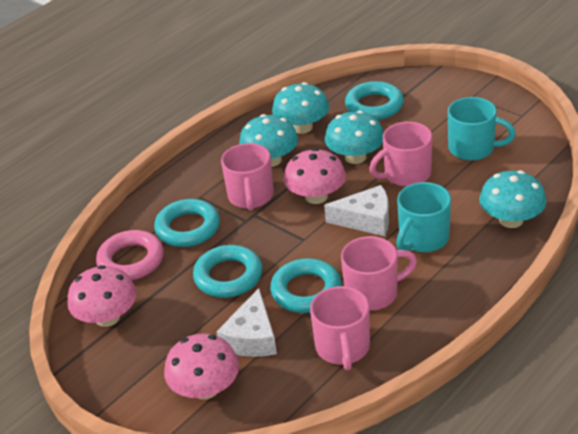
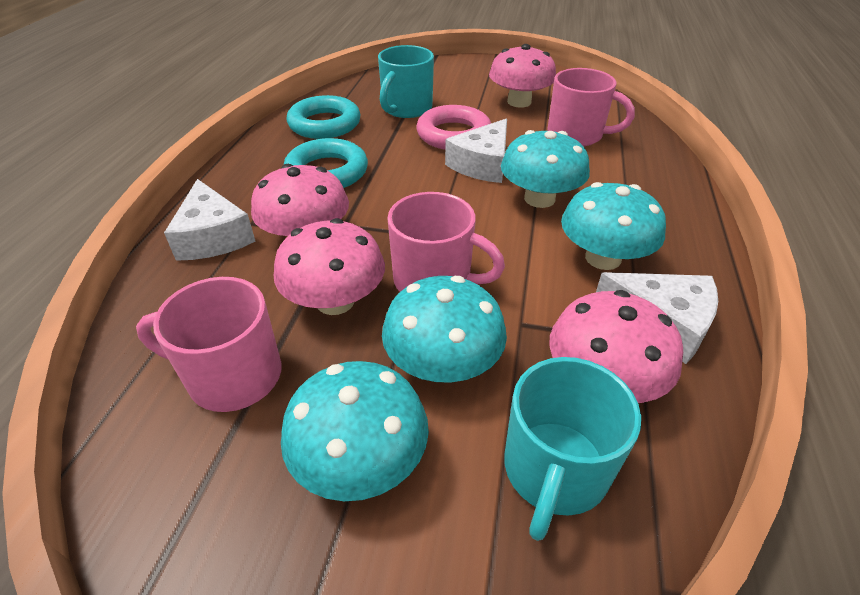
pink mug: [221,143,274,211] [310,286,370,370] [341,236,417,311] [369,122,432,187] = 4 -> [136,277,282,412] [387,192,505,292] [547,68,635,146] = 3
pink mushroom: [67,265,137,327] [164,334,239,400] [284,148,346,204] = 3 -> [251,164,349,236] [274,218,385,315] [489,44,556,108] [549,290,683,403] = 4
turquoise ring: [154,199,220,247] [193,245,263,298] [270,258,342,313] [345,81,404,120] = 4 -> [284,138,368,188] [287,95,361,139] = 2
white cheese: [216,288,277,357] [324,185,389,236] = 2 -> [164,179,256,261] [445,118,507,183] [596,272,718,364] = 3

